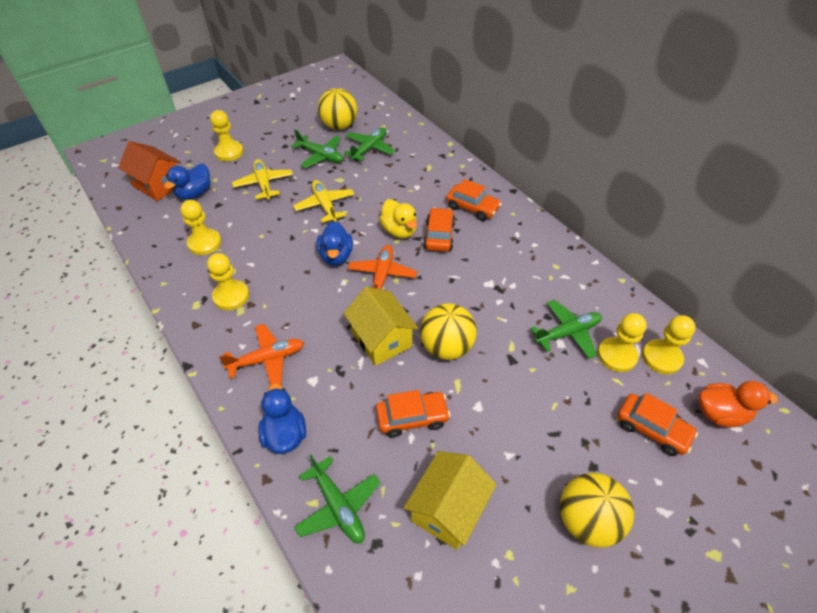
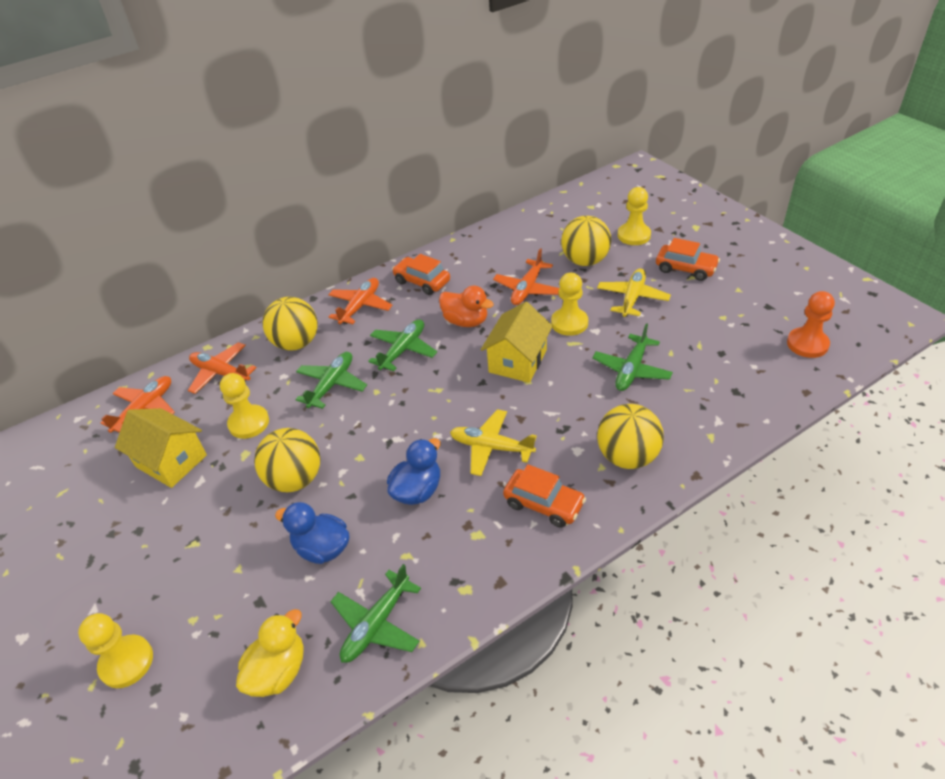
blue duck: [164,164,210,200] [258,383,306,454] [317,221,353,265] = 3 -> [275,502,350,564] [387,438,440,505] = 2
orange car: [376,390,451,438] [423,207,455,252] [446,179,502,221] [617,393,698,456] = 4 -> [392,254,450,295] [503,464,586,528] [656,238,720,281] = 3
orange house: [118,141,181,201] = 1 -> none = 0
orange pawn: none = 0 -> [787,291,835,358] = 1
orange plane: [219,324,304,385] [348,245,417,289] = 2 -> [100,376,175,433] [188,342,257,394] [328,278,393,324] [493,248,560,305] = 4
yellow ball: [318,88,357,130] [420,303,477,360] [560,473,634,548] = 3 -> [254,428,320,492] [262,297,318,351] [561,216,611,266] [597,404,664,469] = 4
yellow pawn: [181,200,221,255] [207,253,249,310] [210,110,244,161] [598,313,647,372] [642,315,696,374] = 5 -> [78,613,153,688] [220,373,269,439] [551,272,588,336] [618,187,651,245] = 4

